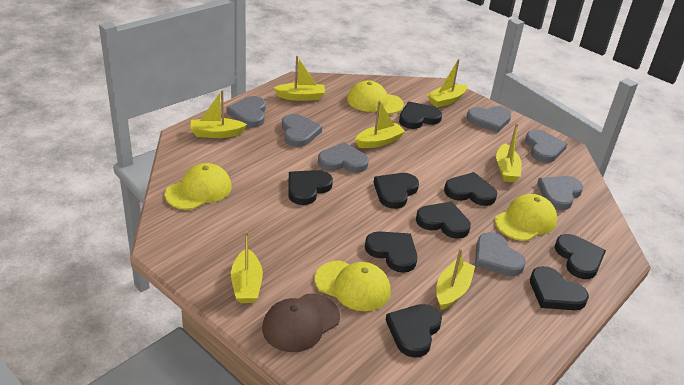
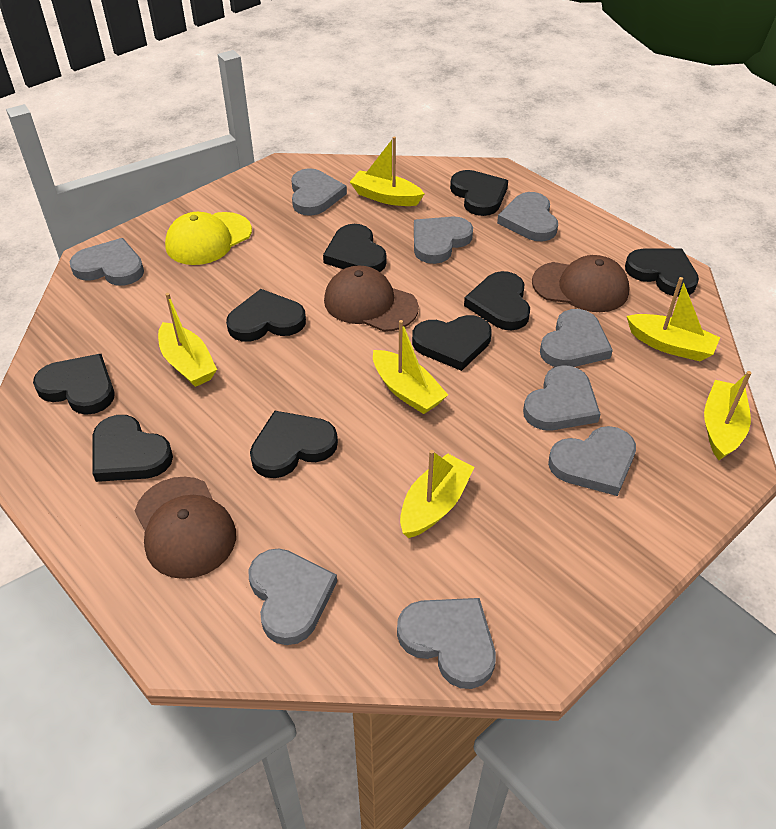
brown cap: [262,294,340,352] = 1 -> [135,477,236,579] [324,266,419,332] [532,255,629,312] = 3
grey heart: [227,96,266,128] [282,114,322,147] [318,142,369,173] [466,106,511,133] [475,232,526,276] [525,129,567,163] [537,176,583,210] = 7 -> [70,238,144,286] [249,548,337,645] [291,168,347,216] [397,598,496,689] [414,216,473,264] [497,192,558,241] [523,365,600,431] [540,309,613,367] [548,426,636,496] = 9
yellow boat: [190,90,247,138] [231,231,263,303] [274,56,325,101] [355,101,406,148] [427,59,468,108] [436,249,475,310] [496,123,522,182] = 7 -> [158,293,217,387] [350,136,424,206] [373,320,448,414] [400,450,474,538] [627,277,720,361] [704,371,751,460] = 6
yellow cap: [165,163,232,210] [314,260,390,311] [347,80,404,114] [495,194,557,241] = 4 -> [165,212,252,265] = 1

